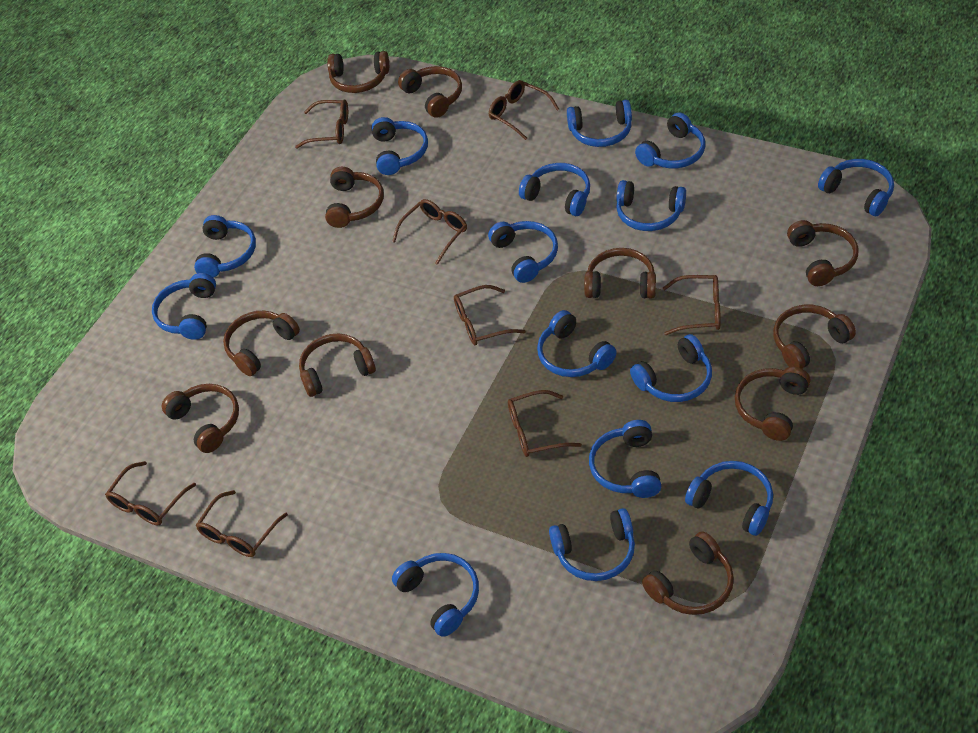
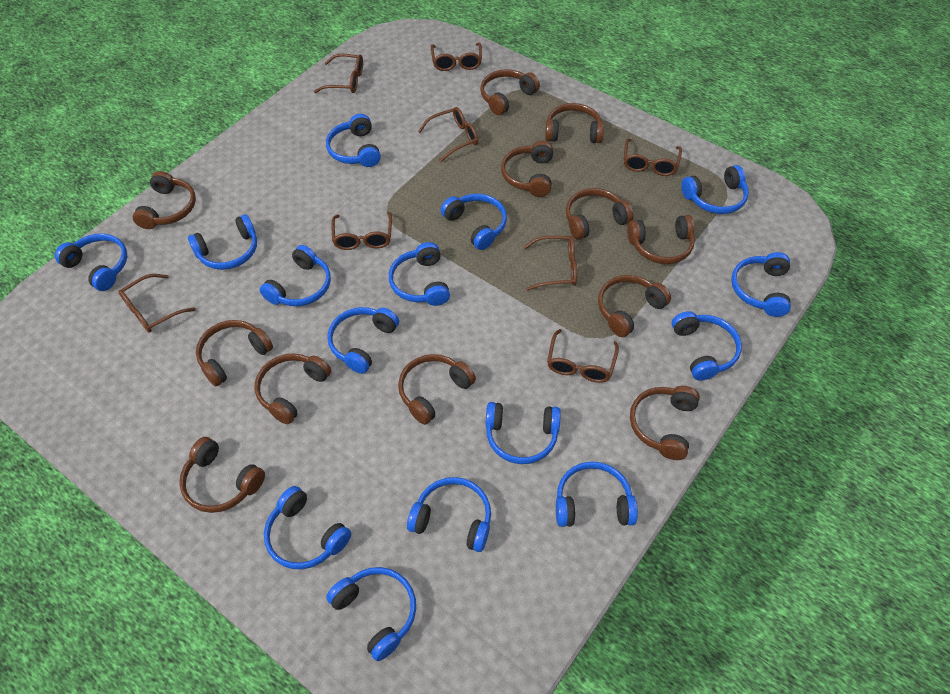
brown headphones: [162,384,239,453] [223,311,300,376] [299,333,376,397] [325,167,384,228] [327,51,389,93] [398,66,462,118] [584,248,656,299] [642,531,734,615] [735,367,810,441] [773,305,856,369] [787,220,859,286] = 11 -> [133,171,196,229] [179,437,265,513] [196,320,273,387] [255,353,331,424] [398,354,476,425] [480,69,540,115] [501,141,553,197] [545,103,604,143] [566,188,633,240] [598,275,671,337] [627,215,695,264] [630,386,700,460] = 12

